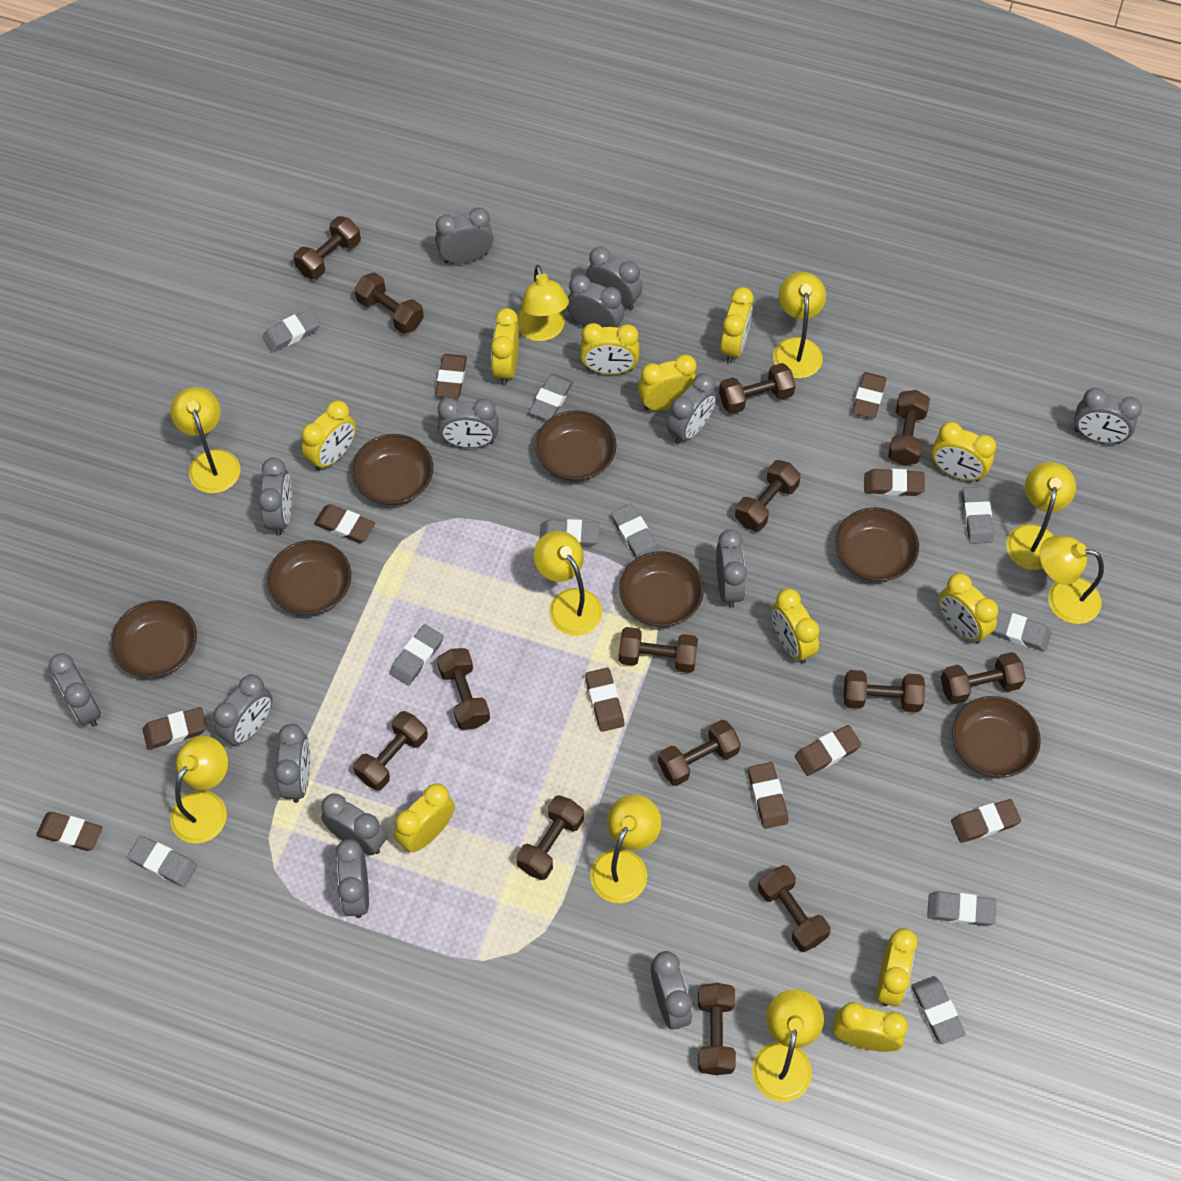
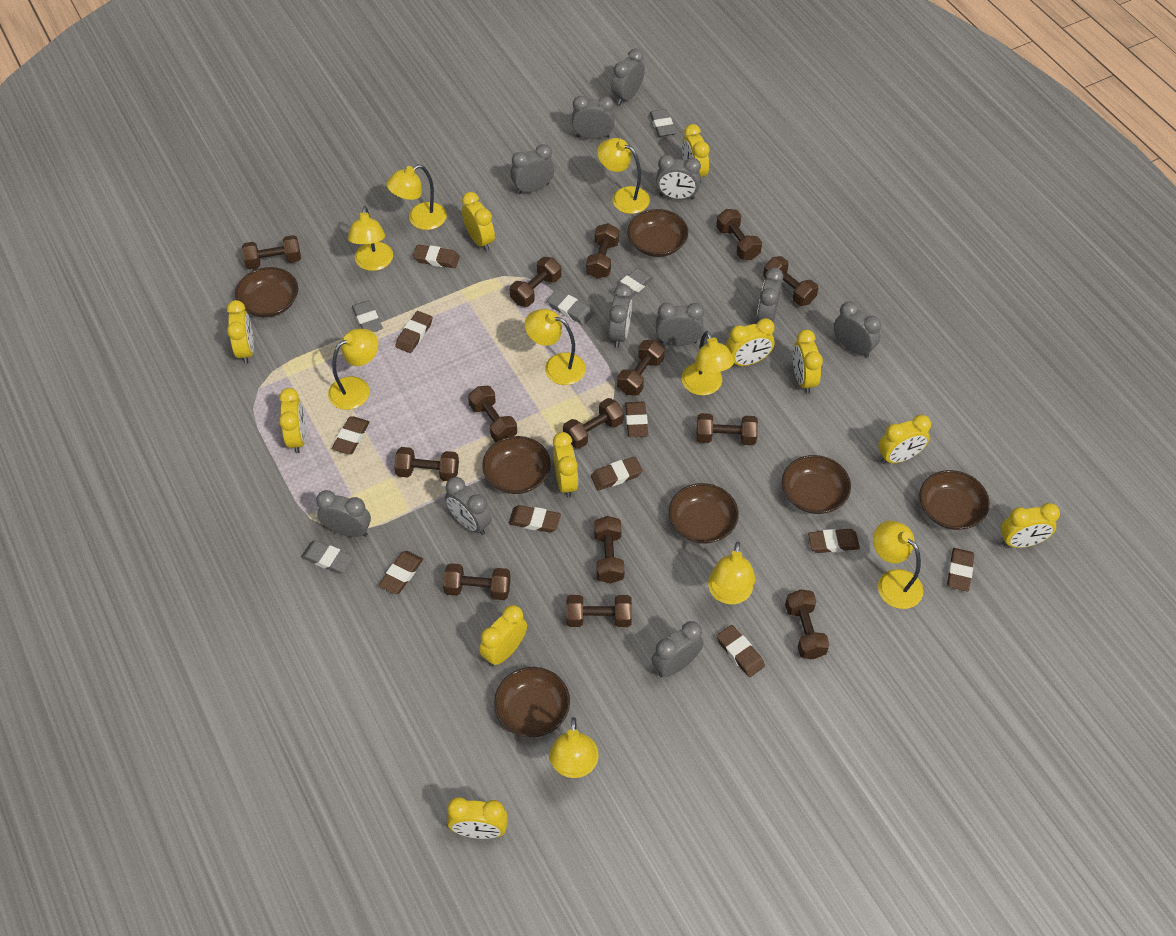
grey clock: [49,653,101,727] [214,675,272,746] [258,457,292,536] [274,724,310,803] [321,794,386,855] [336,839,369,918] [435,208,494,264] [438,398,499,448] [567,274,624,327] [586,247,643,310] [651,951,692,1030] [667,373,716,444] [716,529,747,608] [1074,388,1142,444] = 14 -> [316,490,371,537] [445,477,491,535] [510,144,555,194] [572,96,615,139] [609,284,632,347] [611,49,645,105] [651,621,704,677] [656,155,701,200] [656,303,704,346] [757,268,783,322] [834,301,881,358] = 11
grey eraser: [127,836,197,887] [262,309,320,352] [390,624,443,686] [529,374,573,420] [540,519,600,547] [611,504,659,558] [911,976,966,1044] [927,891,996,926] [962,487,994,544] [992,610,1051,652] = 10 -> [301,540,353,574] [352,300,383,332] [547,290,593,325] [612,268,653,298] [650,109,676,137] = 5

